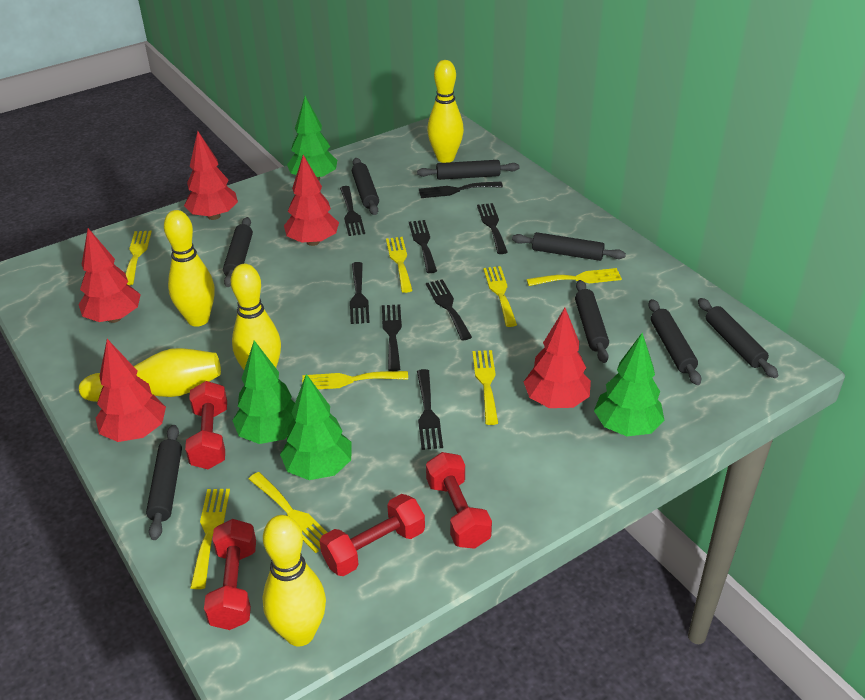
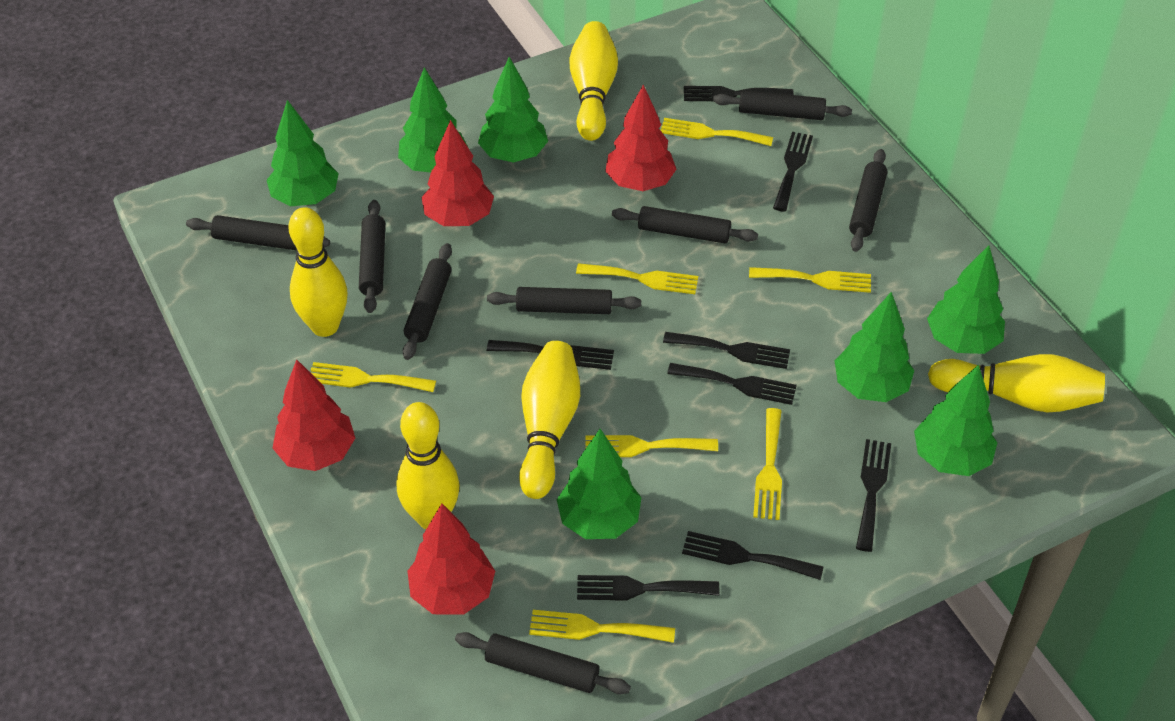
green tree: [232,340,295,444] [280,374,352,480] [287,96,337,181] [594,333,665,436] = 4 -> [267,100,339,206] [398,67,468,172] [478,57,548,163] [557,429,642,539] [835,292,914,402] [914,364,997,476] [927,245,1005,354] = 7
red dumbbell: [185,381,227,469] [204,519,256,630] [320,494,425,576] [426,452,492,549] = 4 -> none = 0
red tree: [79,228,141,323] [96,339,166,442] [184,131,238,220] [284,155,339,246] [524,308,591,408] = 5 -> [273,359,355,471] [407,503,495,614] [421,120,494,226] [605,85,677,191] = 4
yellow fork: [125,231,152,285] [190,489,230,589] [249,472,328,553] [302,371,408,389] [386,237,413,293] [472,350,498,425] [483,266,517,327] [526,268,622,286] = 8 -> [311,362,436,392] [529,610,675,643] [576,263,698,294] [586,435,718,457] [660,118,773,146] [749,267,871,293] [753,408,782,520] = 7

